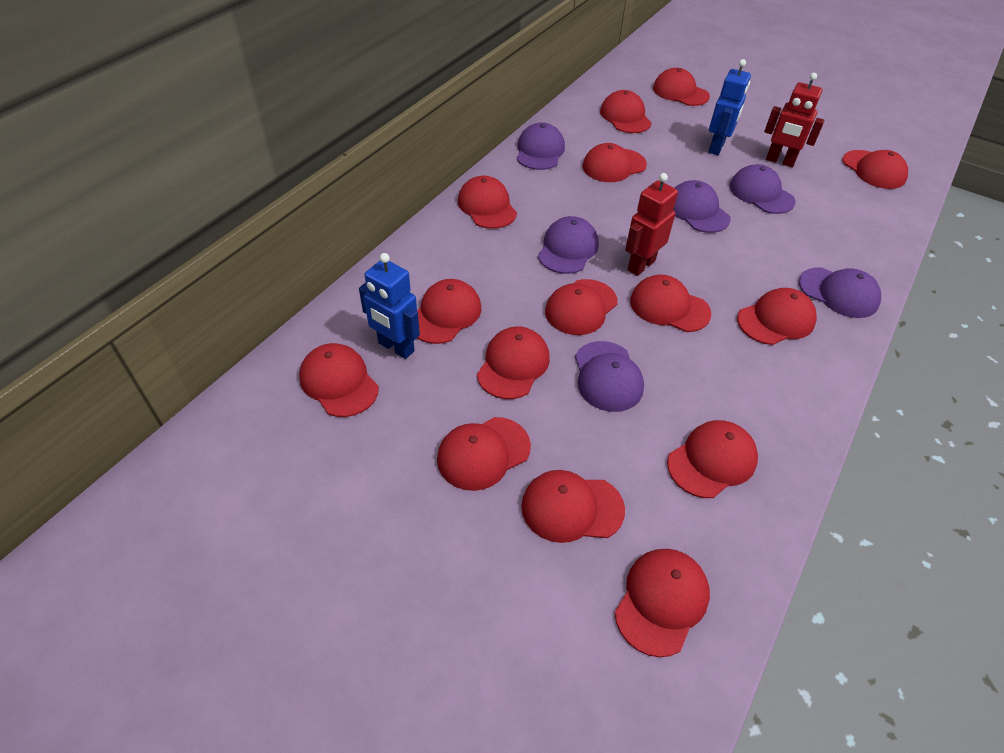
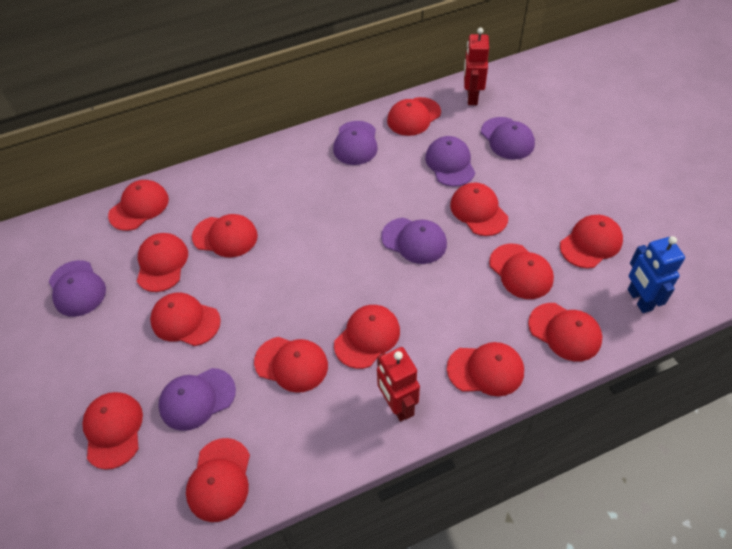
blue robot: [359,253,420,359] [709,59,751,155] = 2 -> [628,236,685,313] = 1
red cap: [299,343,379,417] [417,279,481,344] [437,417,531,491] [458,176,517,229] [477,326,550,399] [521,470,625,543] [545,279,618,335] [583,143,647,182] [600,90,652,133] [614,549,710,657] [630,274,711,332] [653,68,710,106] [667,420,758,498] [737,288,817,345] [842,150,908,189] = 15 -> [82,392,143,470] [108,180,169,231] [137,233,188,292] [150,292,221,346] [186,438,250,522] [192,214,258,257] [254,337,328,393] [334,305,400,369] [387,97,441,136] [447,342,524,396] [450,183,508,236] [489,244,554,299] [528,303,602,362] [560,215,623,269] = 14

